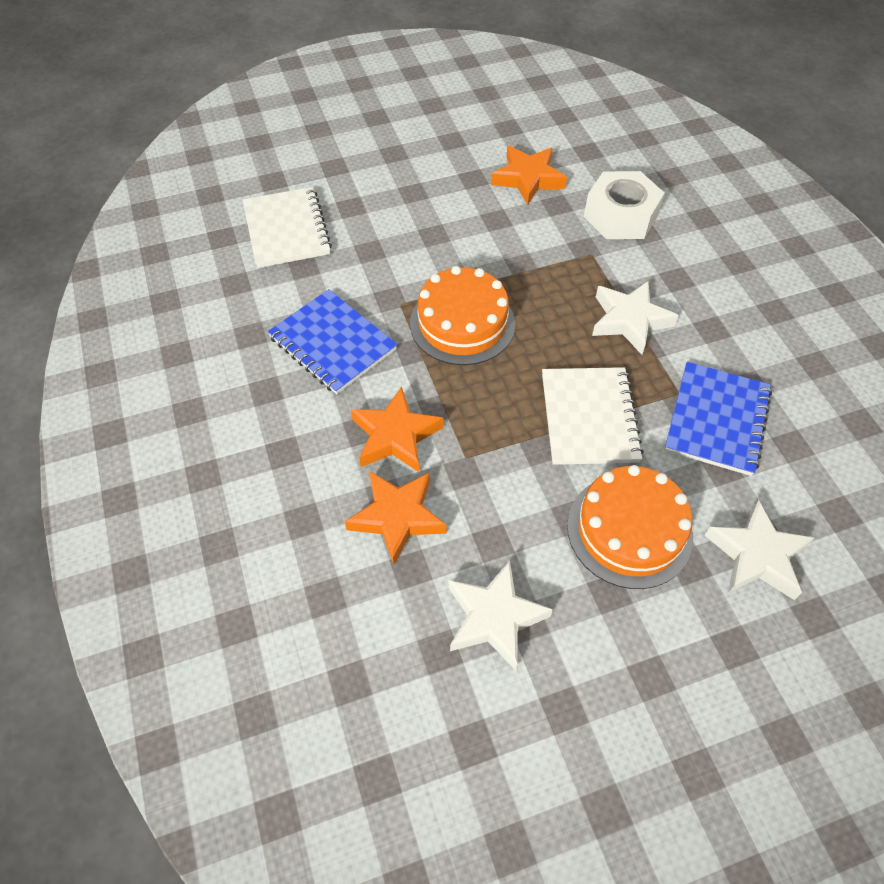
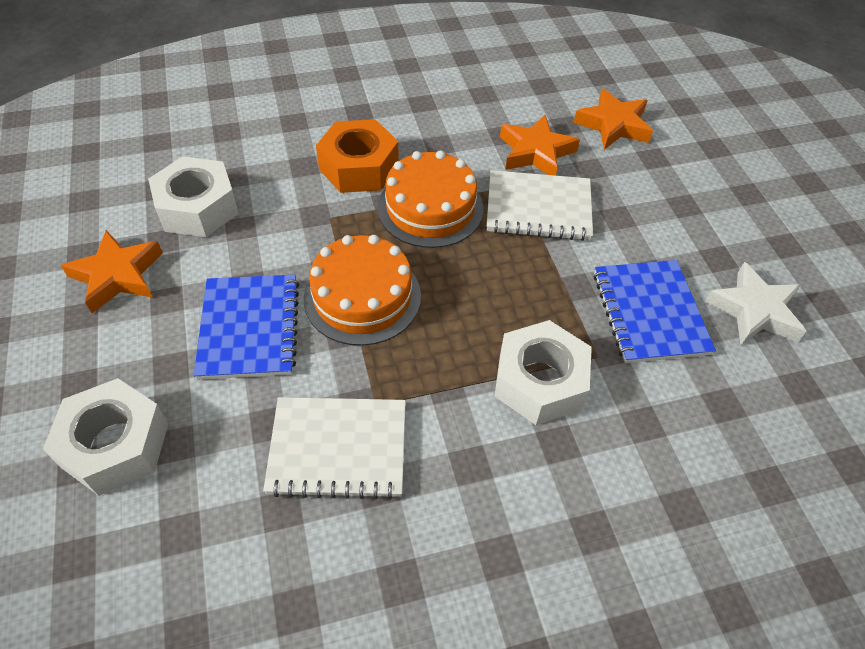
orange nut: none = 0 -> [316,119,399,193] = 1
white nut: [584,171,665,239] = 1 -> [43,378,169,496] [148,156,239,237] [495,320,592,425] = 3
white star: [448,560,553,671] [592,280,679,355] [704,500,814,600] = 3 -> [705,262,806,345] = 1

